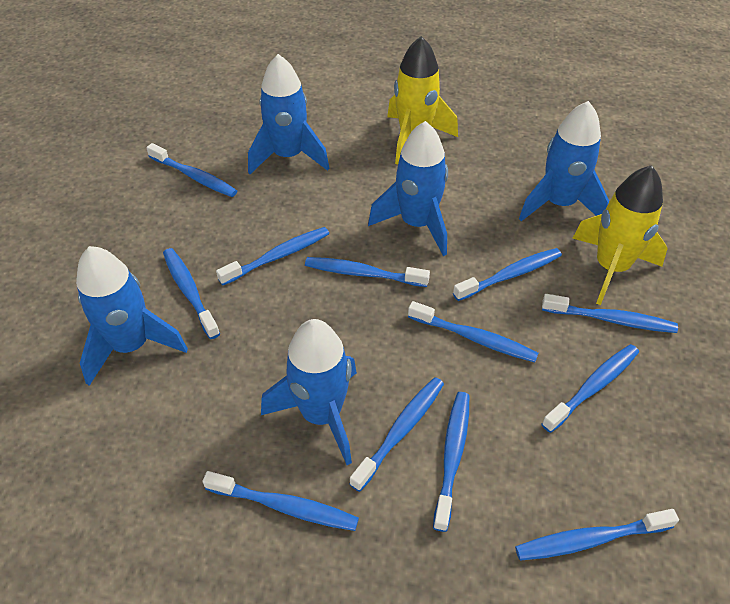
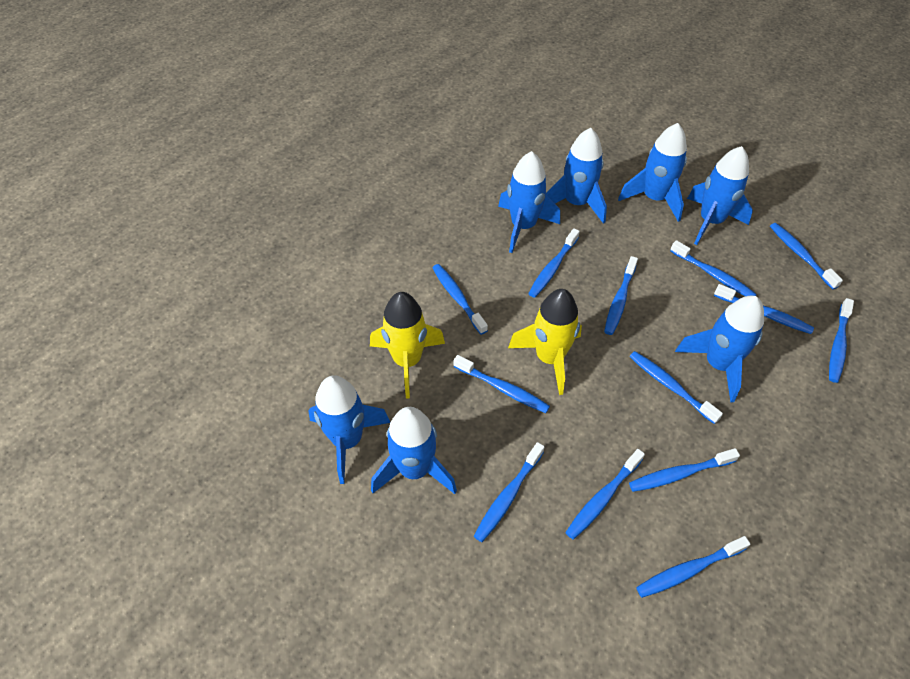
blue rocket: [76,246,188,386] [248,54,329,174] [261,319,357,465] [368,121,448,256] [519,101,609,221] = 5 -> [308,375,391,484] [371,407,457,494] [498,151,560,253] [546,128,607,224] [618,123,687,222] [675,296,764,403] [687,146,753,245] = 7
blue toothbrush: [146,143,237,197] [163,248,220,339] [202,471,359,531] [216,227,329,285] [305,257,430,287] [350,377,444,492] [408,301,539,362] [433,392,469,532] [453,248,562,301] [515,509,679,561] [542,294,678,333] [542,344,639,433] = 12 -> [432,264,488,335] [453,355,550,413] [474,442,544,542] [528,228,580,298] [565,449,645,540] [604,256,638,335] [629,448,740,492] [630,351,723,424] [636,536,750,598] [670,240,757,296] [714,284,814,334] [770,223,843,289] [829,298,854,383] = 13

